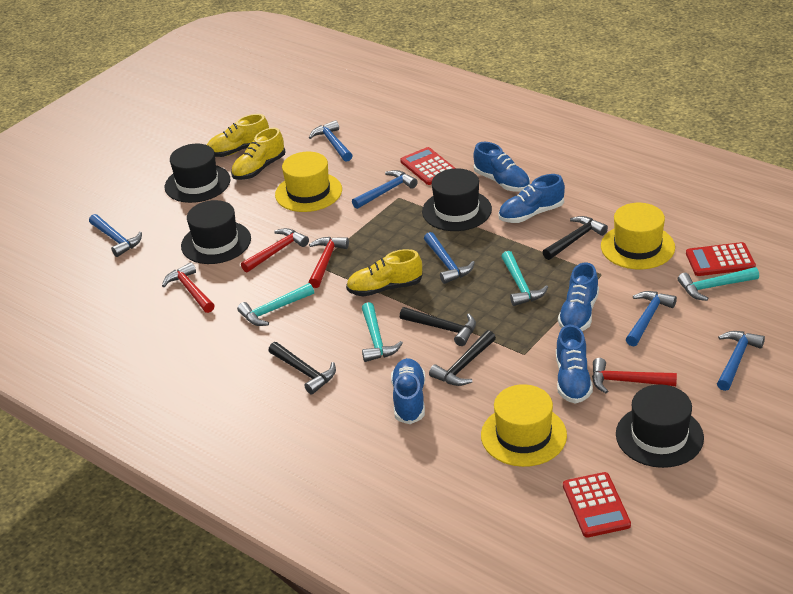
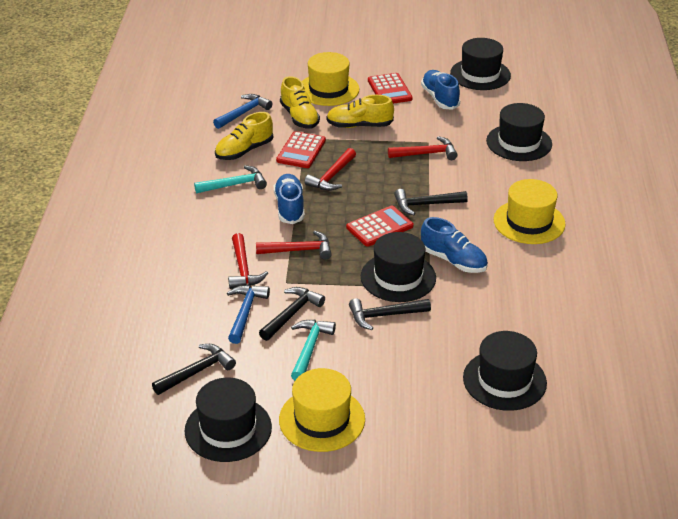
black hat: [165,144,230,203] [181,200,251,264] [422,168,492,231] [616,384,704,468] = 4 -> [184,378,272,462] [361,232,436,302] [450,38,511,90] [463,331,547,411] [486,103,552,161] = 5
blue hammer: [89,214,142,257] [309,120,353,162] [352,170,418,209] [424,232,475,284] [626,291,677,346] [717,331,765,391] = 6 -> [213,94,273,129] [227,285,270,344] = 2
blue shoe: [391,358,425,424] [474,142,530,192] [498,174,565,223] [556,325,593,404] [558,262,599,331] = 5 -> [274,174,305,224] [421,70,460,110] [421,217,488,273] = 3
turquoise hammer: [237,283,314,326] [362,302,403,362] [501,251,548,306] [678,267,759,301] = 4 -> [194,165,267,193] [291,320,336,380] = 2

